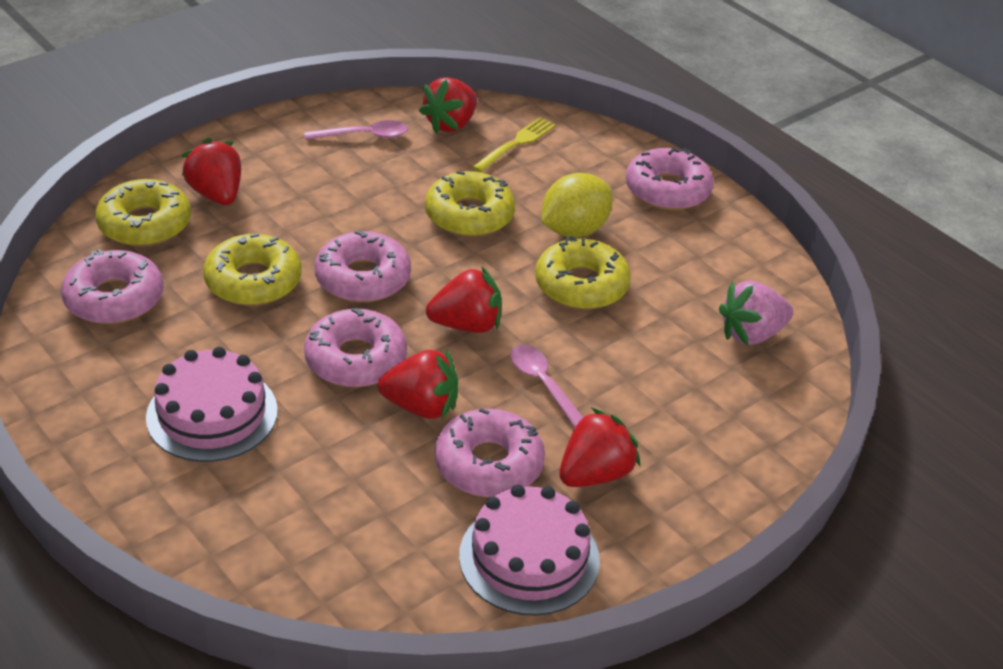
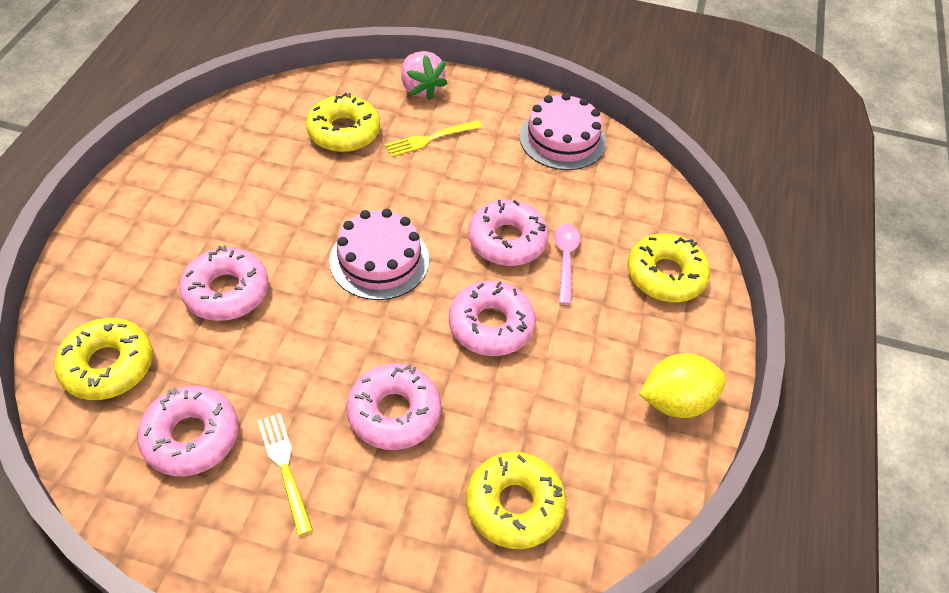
pink spoon: [305,120,408,140] [510,345,583,428] = 2 -> [554,224,580,305] = 1
red strawberry: [182,138,241,205] [378,349,458,419] [419,77,477,133] [426,266,502,333] [559,408,640,487] = 5 -> none = 0
yellow fork: [472,117,556,172] = 1 -> [258,413,313,536] [385,120,482,157] = 2

